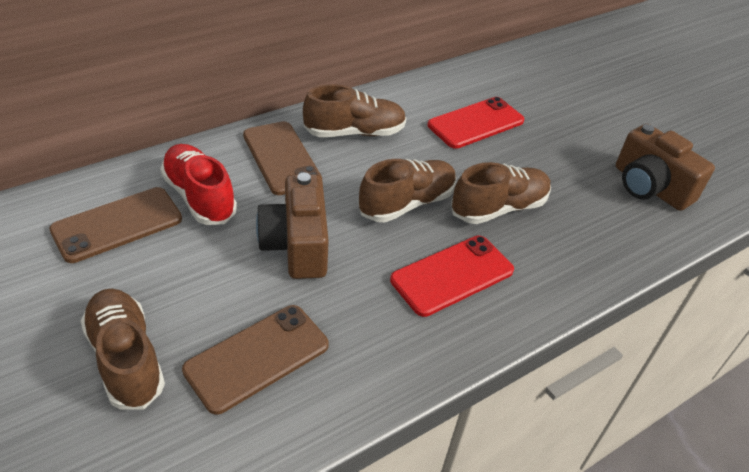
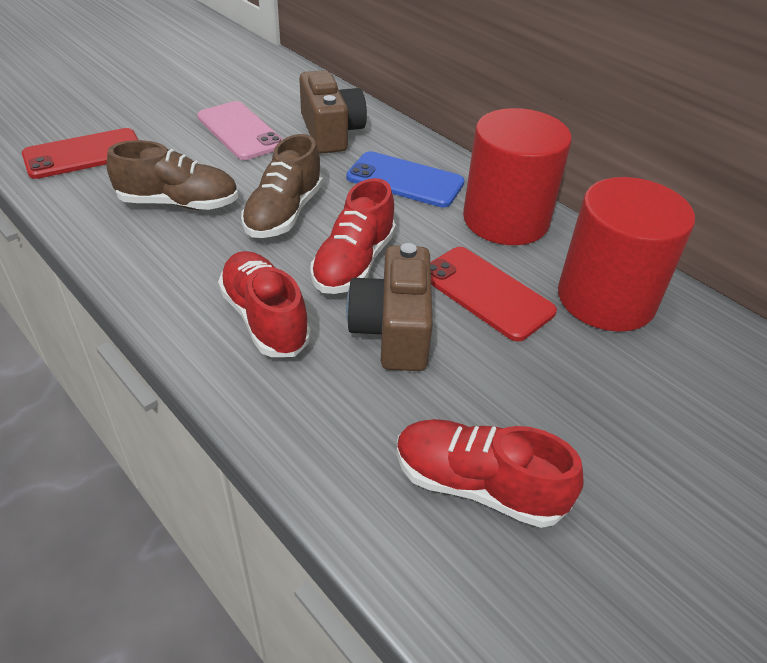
blue phone: none = 0 -> [346,151,465,208] = 1
brown phone: [49,187,182,263] [182,305,329,415] [243,121,322,195] = 3 -> none = 0
brown shoe: [80,288,165,410] [303,84,406,137] [358,159,457,222] [451,162,551,224] = 4 -> [106,140,238,210] [241,134,323,238] = 2
pink phone: none = 0 -> [197,101,283,160] = 1
red cylinder: none = 0 -> [463,108,572,245] [558,177,695,332] = 2
red shoe: [160,144,237,225] = 1 -> [218,251,311,357] [311,178,396,294] [396,419,584,528] = 3

